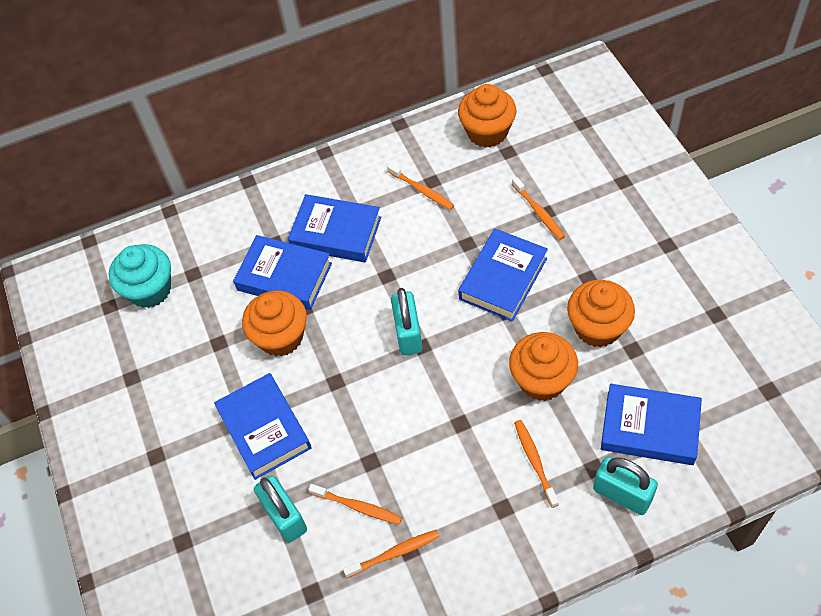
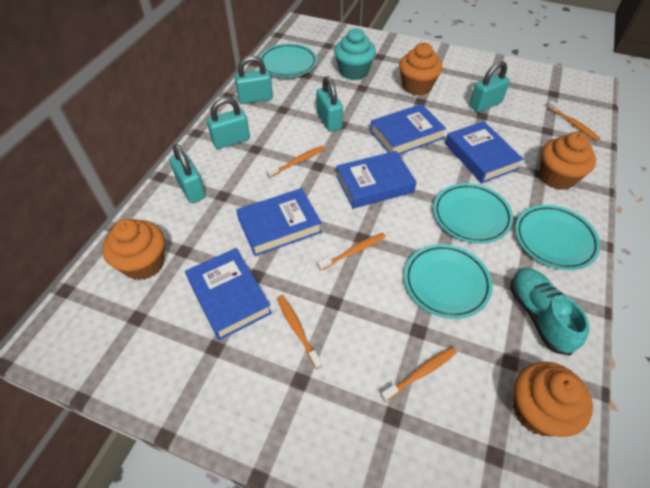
turquoise padlock: [254,475,307,543] [391,288,422,355] [593,457,658,515] = 3 -> [170,144,206,203] [207,97,250,149] [235,55,273,104] [316,76,343,132] [470,61,510,113] = 5
turquoise plate: none = 0 -> [259,43,317,78] [404,244,493,319] [433,183,513,244] [515,205,601,270] = 4
turquoise shoe: none = 0 -> [510,268,590,356] = 1

